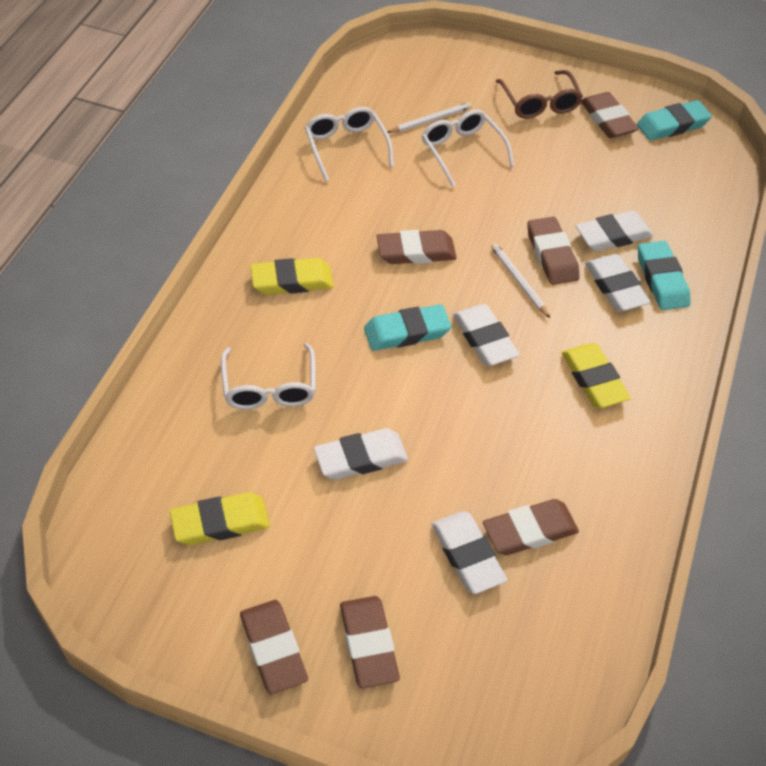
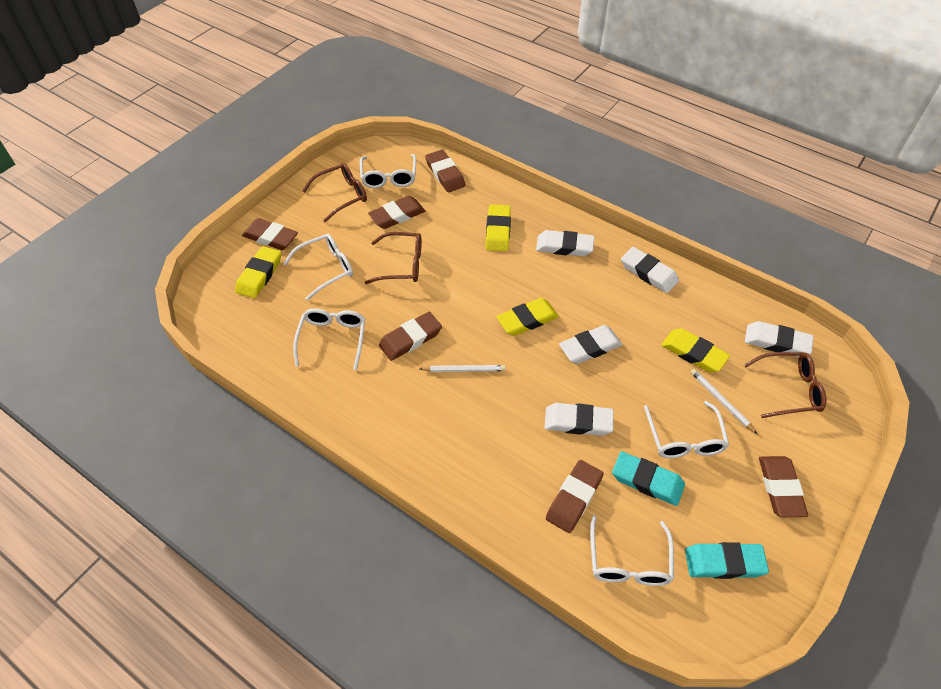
brown glasses: [496,70,583,119] = 1 -> [303,163,367,222] [365,232,421,284] [744,352,826,418] = 3
turquoise eraser: [364,304,451,351] [637,100,712,141] [638,241,690,310] = 3 -> [612,451,685,506] [685,542,769,579] = 2
white glasses: [221,343,316,409] [305,107,394,181] [421,109,514,187] = 3 -> [283,234,353,301] [293,309,365,370] [360,154,416,188] [590,515,674,586] [644,401,729,458] = 5
yellow eraser: [170,492,270,545] [250,258,334,295] [562,343,631,408] = 3 -> [235,246,281,298] [486,205,511,251] [496,298,559,336] [661,328,730,373] = 4

